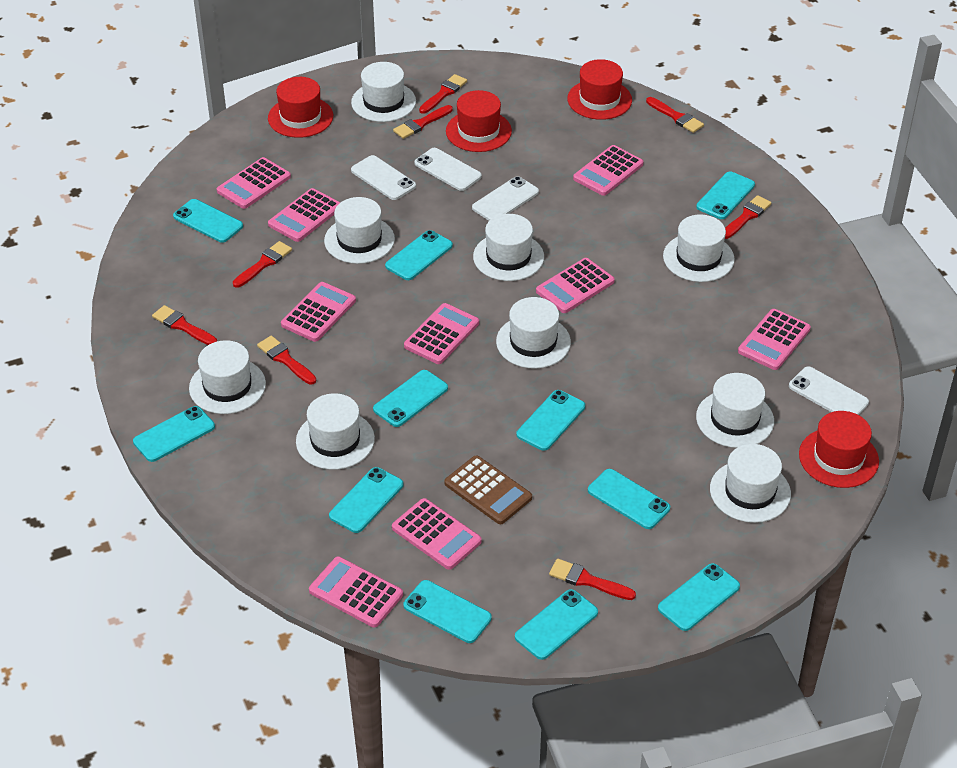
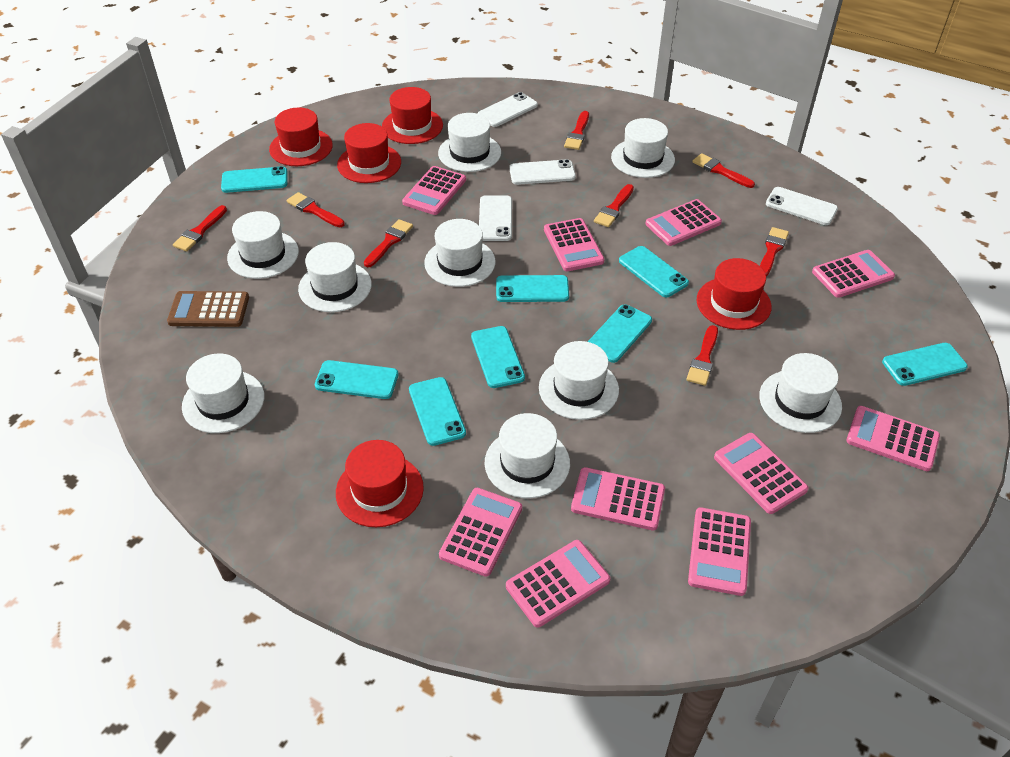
pink calculator: [217,157,291,209] [268,188,341,242] [281,282,356,342] [309,557,403,628] [392,498,482,570] [404,303,479,364] [536,258,615,313] [573,145,644,196] [738,309,811,370] = 9 -> [402,166,466,215] [439,488,522,576] [506,540,610,627] [544,218,605,271] [571,467,665,531] [646,199,722,246] [688,507,751,596] [714,433,808,514] [812,250,895,298] [846,406,940,471] = 10
red hat: [268,77,333,138] [446,90,512,152] [567,59,632,120] [799,411,879,488] = 4 -> [269,107,333,166] [336,440,424,527] [337,123,401,183] [382,87,443,144] [697,258,772,330] = 5
turquoise phone: [133,406,215,462] [173,199,243,243] [329,467,403,533] [373,370,448,427] [385,230,453,280] [404,580,492,643] [515,589,598,660] [516,390,585,451] [588,469,670,529] [658,563,740,631] [696,171,755,219] = 11 -> [221,166,288,193] [315,360,398,399] [409,377,466,446] [471,326,525,388] [496,275,569,302] [588,304,652,363] [619,246,689,297] [882,343,968,386] = 8

